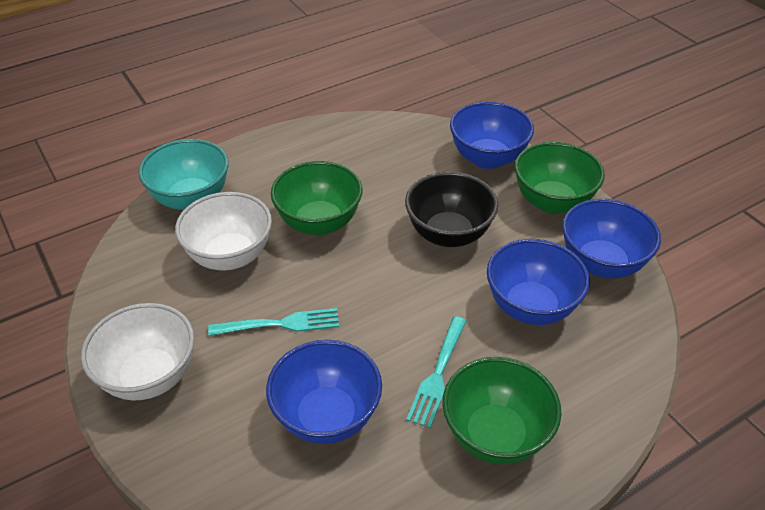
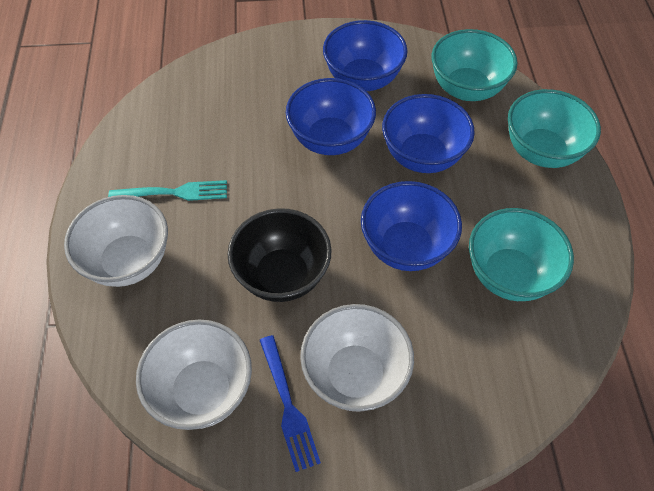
blue fork: none = 0 -> [260,335,321,472] = 1
green bowl: [271,161,362,235] [443,357,561,465] [514,142,605,214] = 3 -> none = 0
turquoise bowl: [138,139,229,210] = 1 -> [431,29,518,101] [469,208,574,301] [508,89,601,168] = 3
turquoise fork: [208,308,339,336] [406,316,466,428] = 2 -> [108,180,227,201] = 1
white bowl: [81,303,194,401] [175,192,272,270] = 2 -> [64,195,168,287] [136,320,252,430] [300,304,414,412] = 3

